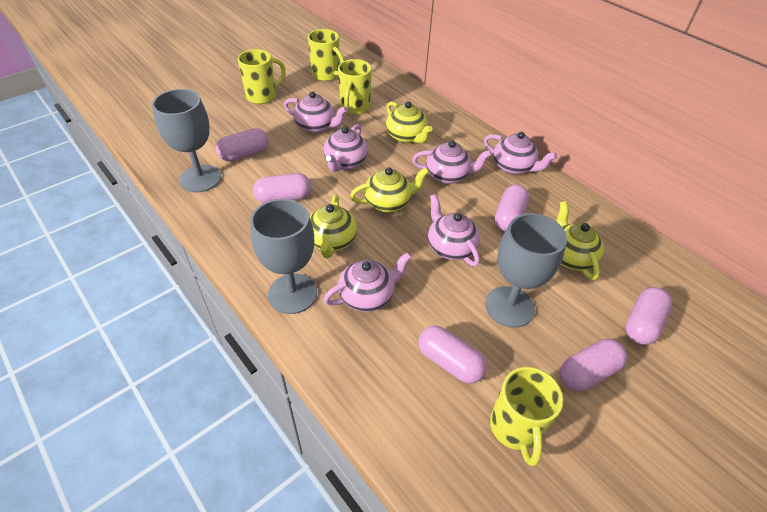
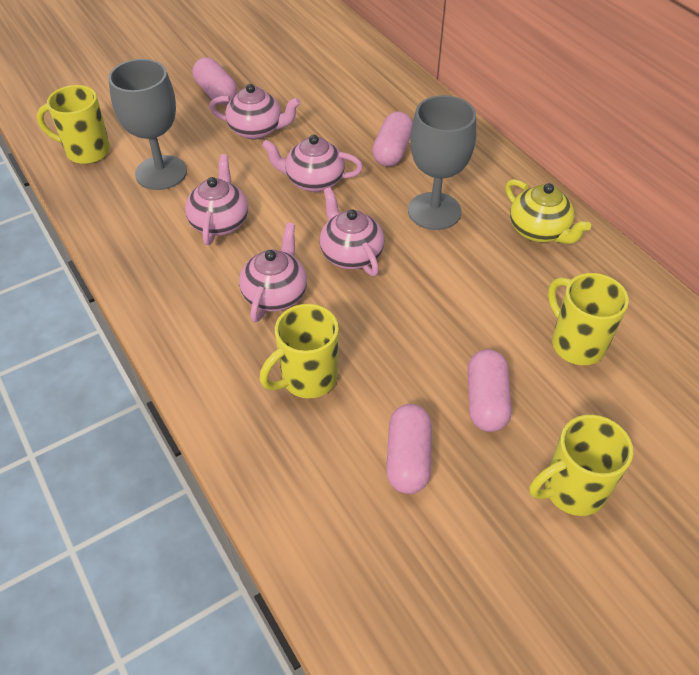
grey goblet: [152,89,221,192] [250,199,317,314] [485,213,567,328] = 3 -> [108,59,187,190] [408,95,476,230] = 2
pink capsule: [216,128,269,161] [253,173,311,203] [418,326,487,384] [495,185,529,231] [560,339,627,391] [626,287,672,345] = 6 -> [193,57,237,105] [372,112,413,167] [386,404,432,494] [468,349,512,432] = 4
pink teapot: [284,91,348,133] [323,124,368,172] [324,253,412,312] [412,140,492,184] [428,194,480,267] [484,132,557,175] = 6 -> [185,154,248,245] [209,84,301,140] [239,223,307,322] [262,135,363,192] [320,187,384,276] = 5
yellow teapot: [309,195,357,259] [350,167,429,212] [386,101,433,143] [556,201,604,280] = 4 -> [505,179,591,244] = 1

